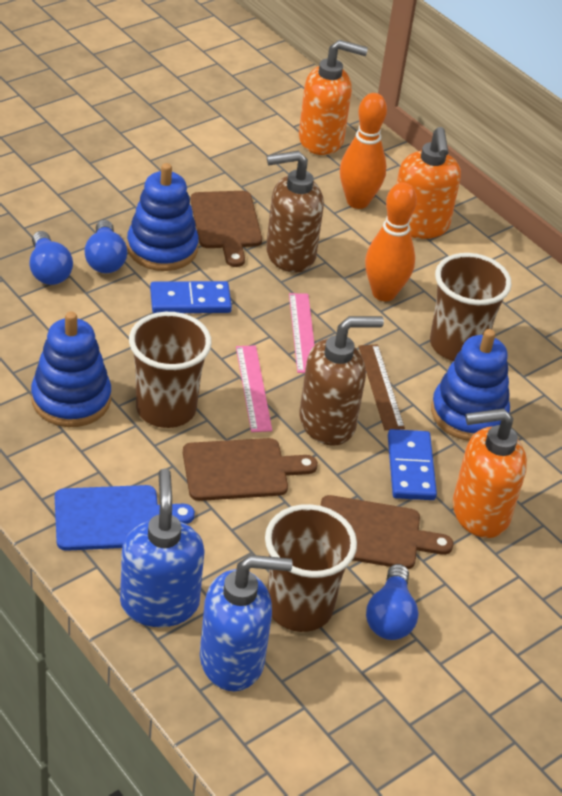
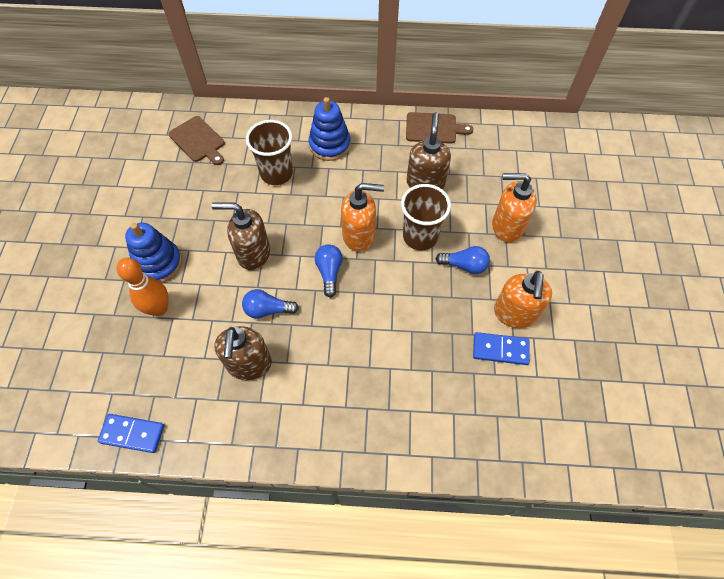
blue cutting board: [55,485,195,551] = 1 -> none = 0
blue soap dispenser: [120,469,205,627] [200,555,293,691] = 2 -> none = 0
blue stacking toy: [31,312,111,427] [127,163,199,271] [431,329,510,441] = 3 -> [125,223,182,283] [309,97,351,161] = 2
brown cup: [129,312,212,428] [265,504,357,632] [430,253,512,361] = 3 -> [246,120,293,185] [401,184,451,250] = 2
brown cutting board: [183,438,318,501] [190,191,262,267] [320,495,454,569] = 3 -> [169,116,225,165] [406,112,473,144] = 2
brown ruler: [358,344,405,430] = 1 -> none = 0
brown soap dispenser: [266,151,324,273] [299,316,384,446] = 2 -> [212,202,270,270] [214,326,272,380] [407,112,451,189] = 3
orange bowling pin: [340,93,387,209] [365,182,417,301] = 2 -> [117,258,169,316] = 1
pink ruler: [236,345,272,432] [289,293,315,373] = 2 -> none = 0

